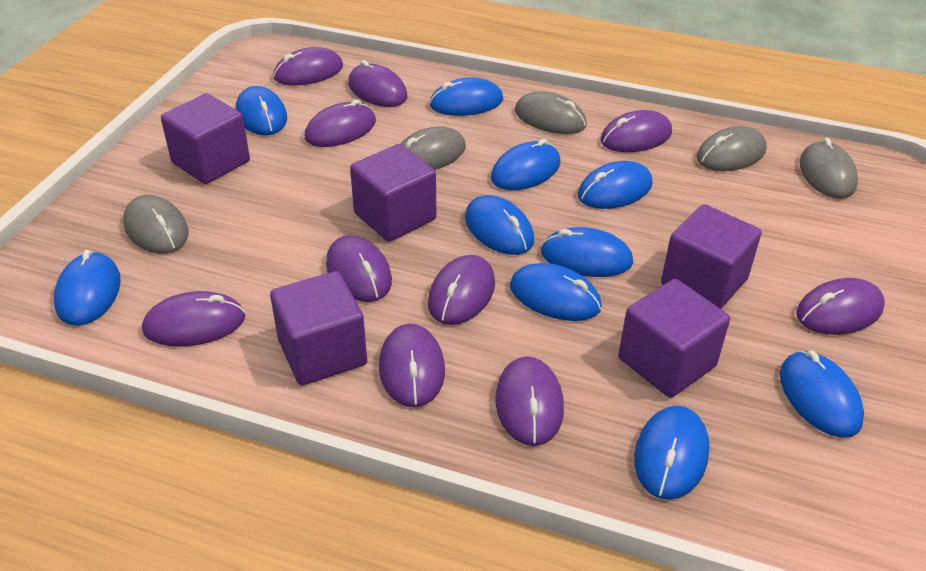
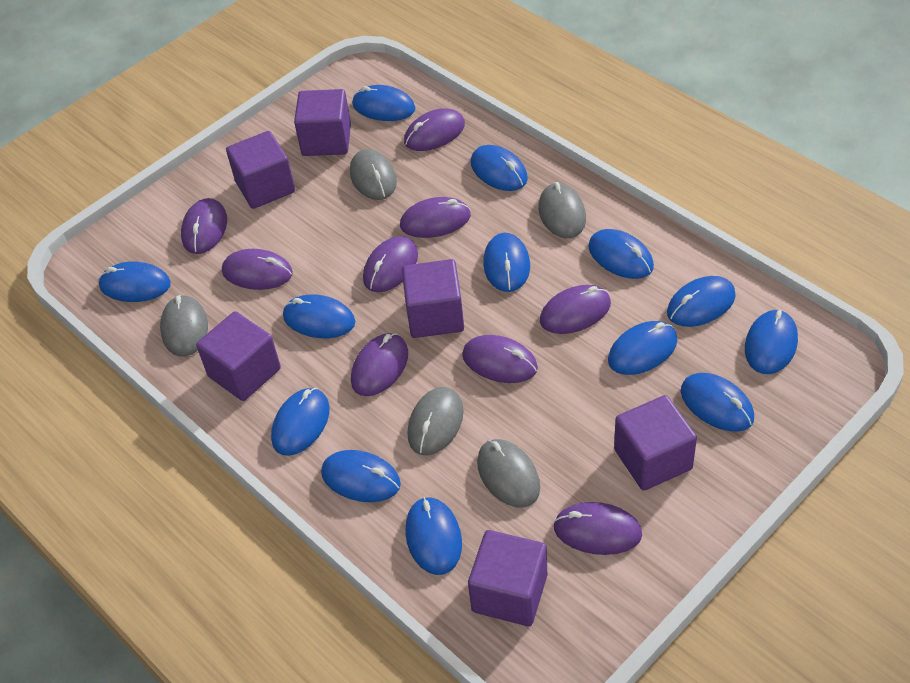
blue mouse: [54,250,121,326] [236,86,287,135] [429,77,504,116] [465,195,534,255] [491,139,561,190] [510,263,602,321] [541,227,633,277] [578,161,653,209] [634,406,709,500] [780,351,864,438] = 10 -> [99,262,171,302] [271,388,329,456] [283,295,355,338] [321,450,401,502] [352,85,415,121] [405,497,462,575] [471,145,528,191] [483,233,530,292] [588,229,654,279] [608,321,677,375] [667,276,736,327] [681,373,754,432] [745,310,798,374] = 13
purple cube: [161,94,250,184] [270,271,367,386] [350,144,436,242] [618,279,730,398] [661,204,762,309] = 5 -> [196,311,281,401] [226,131,295,209] [294,89,351,156] [402,259,464,338] [468,530,547,626] [614,395,697,491] = 6
purple mouse: [142,291,245,347] [273,47,343,85] [305,99,376,147] [326,235,392,302] [348,60,407,107] [379,323,445,407] [428,255,495,325] [495,356,564,446] [601,110,672,152] [796,278,885,335] = 10 -> [181,198,227,254] [222,249,293,290] [351,333,408,396] [363,236,418,292] [400,197,471,238] [404,109,465,151] [462,335,538,383] [540,285,611,334] [553,502,642,555] = 9

